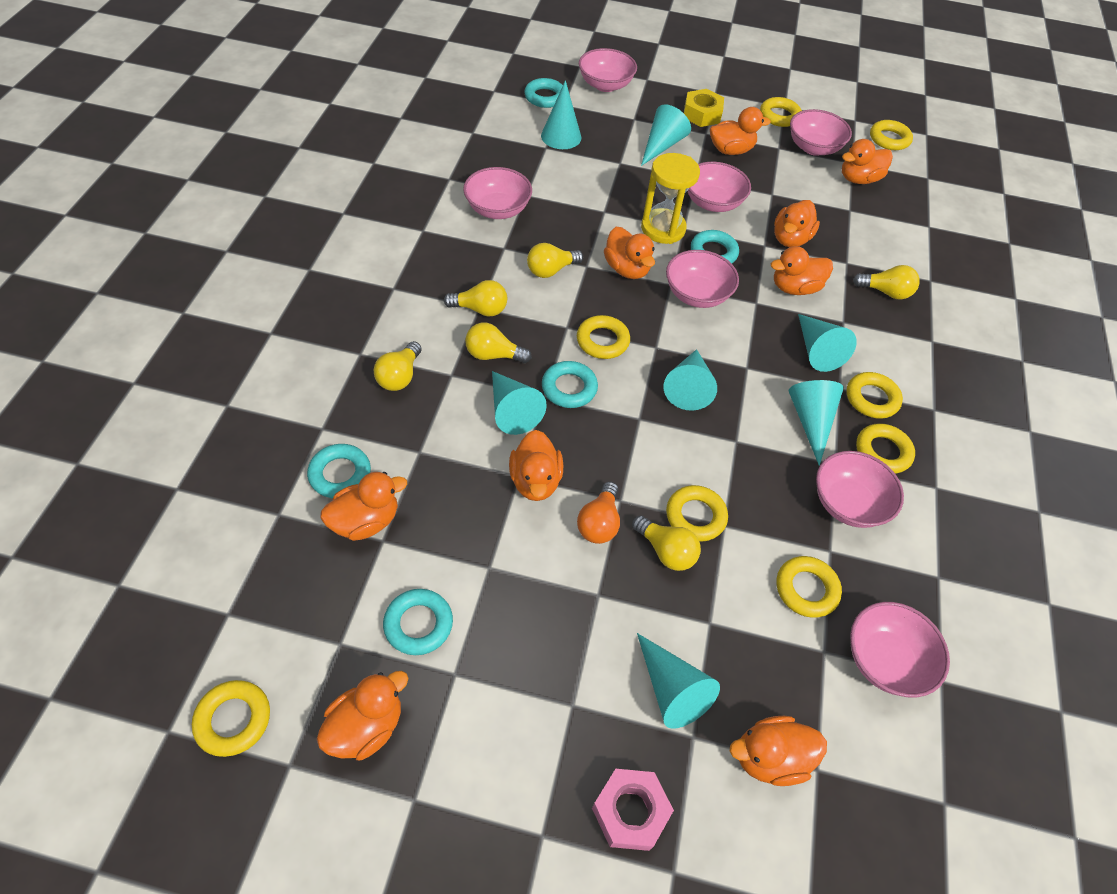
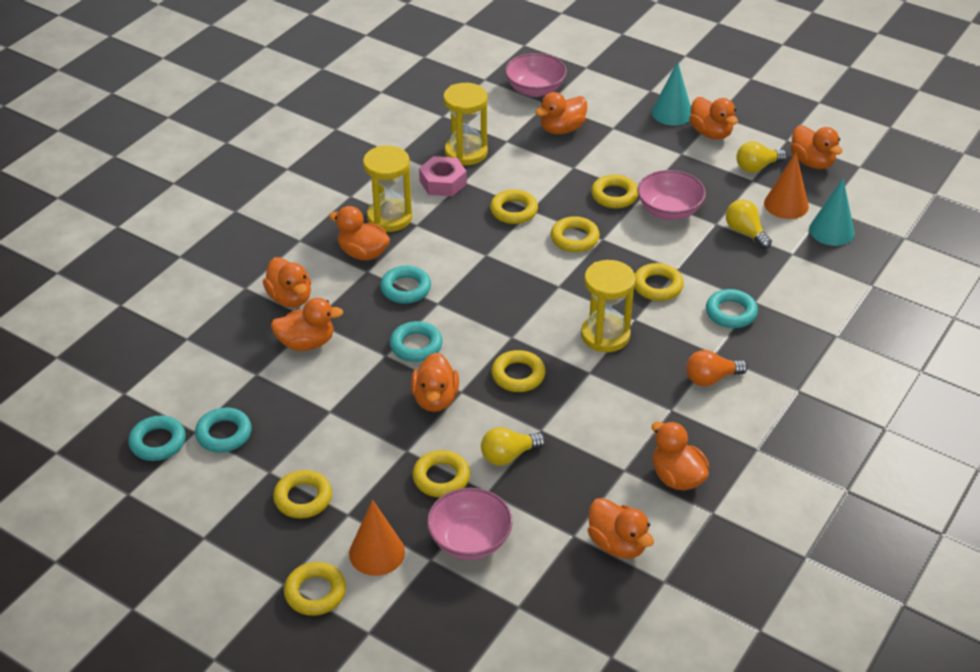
orange cone: none = 0 -> [349,499,405,576] [764,152,809,219] = 2
pink bowl: [463,167,532,219] [579,48,637,92] [666,250,739,308] [688,162,751,212] [790,109,852,156] [816,451,904,528] [850,602,950,697] = 7 -> [427,488,513,560] [505,53,567,97] [637,170,706,220] = 3
turquoise cone: [492,371,547,435] [541,80,581,149] [637,633,720,729] [641,104,691,166] [664,349,717,411] [788,380,844,466] [798,314,857,372] = 7 -> [652,61,691,126] [809,178,855,246] = 2
yellow hourglass: [641,153,700,244] = 1 -> [363,145,412,232] [443,83,488,165] [581,260,636,352] = 3
yellow light bulb: [374,341,422,391] [444,280,507,317] [465,322,532,363] [527,243,583,278] [632,515,701,571] [853,265,920,299] = 6 -> [481,427,546,466] [726,199,772,249] [736,141,787,173] = 3
yellow nut: [684,89,724,127] = 1 -> none = 0

